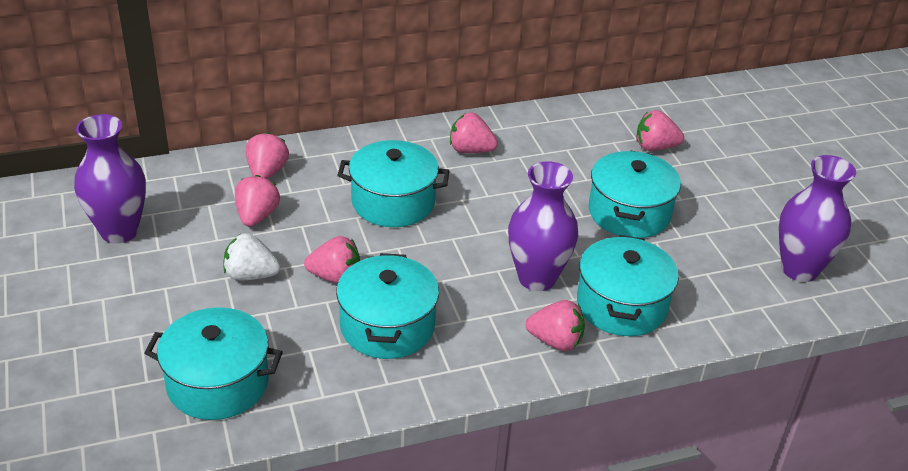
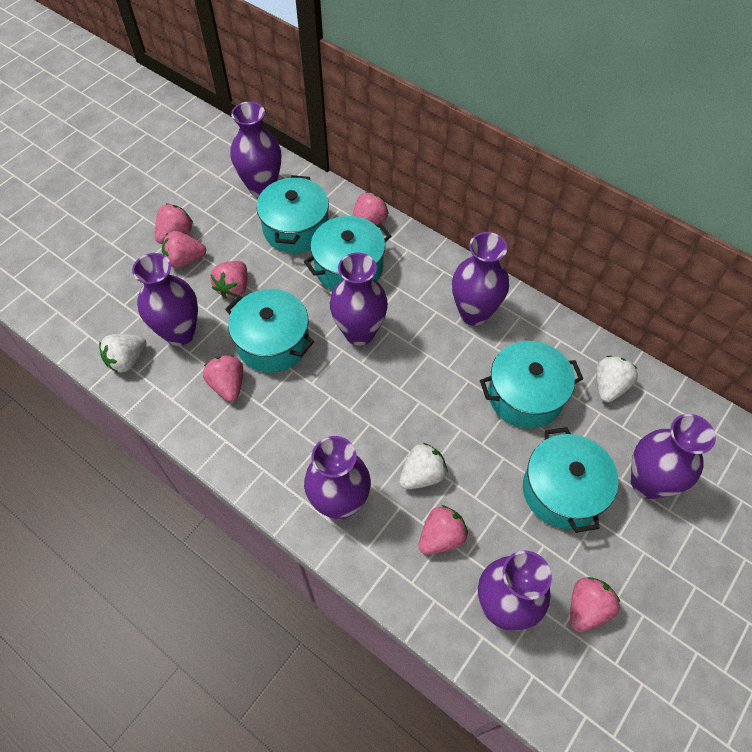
pink strawberry: [235,175,280,227] [246,132,289,179] [304,236,360,284] [450,112,498,153] [525,300,585,351] [636,110,684,151] = 6 -> [155,204,193,244] [162,231,206,268] [203,355,243,402] [210,261,247,299] [353,192,389,225] [418,505,468,555] [570,577,620,632] = 7
purple vase: [74,114,146,244] [508,161,578,291] [779,155,856,282] = 3 -> [132,253,198,346] [230,101,281,197] [304,436,371,520] [330,252,388,346] [452,232,509,326] [478,550,552,631] [631,414,716,499] = 7
white strawberry: [224,233,281,280] = 1 -> [99,334,147,373] [400,443,448,489] [596,356,638,402] = 3

